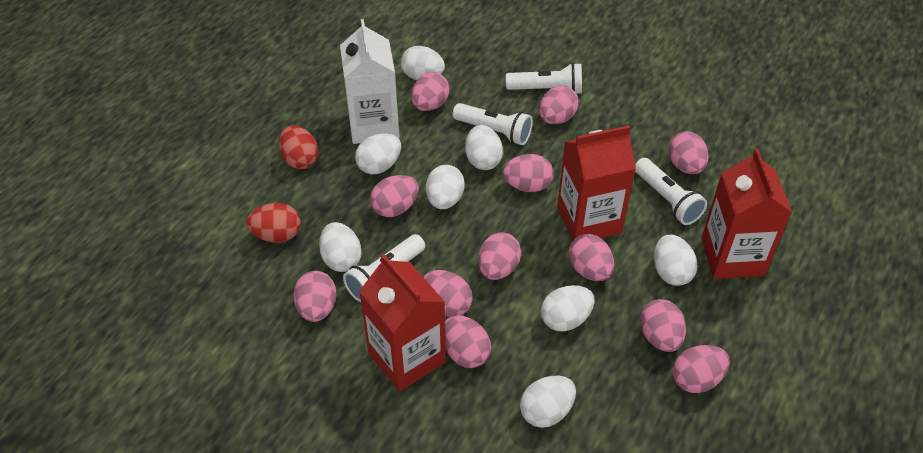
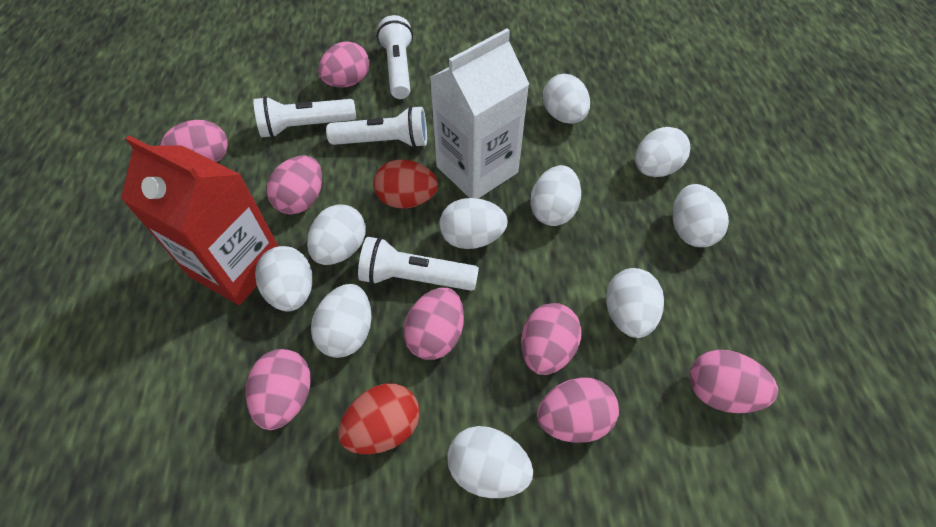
pink egg: [293,271,336,322] [370,175,419,217] [411,72,449,111] [424,270,473,317] [445,315,491,368] [478,232,521,280] [503,154,553,192] [539,86,579,124] [569,234,614,281] [640,299,686,352] [668,131,709,174] [672,345,730,393] = 12 -> [160,120,228,162] [245,349,311,430] [266,155,322,215] [318,42,369,88] [403,288,464,360] [521,303,582,375] [537,377,619,443] [689,350,778,413] = 8
red carton: [359,254,446,392] [557,125,636,240] [701,149,792,279] = 3 -> [121,136,278,305] = 1
white egg: [319,222,362,272] [355,133,401,174] [401,46,445,80] [426,165,465,209] [465,125,503,170] [520,376,576,428] [541,285,595,331] [654,234,698,286] = 8 -> [255,246,313,312] [307,204,366,265] [311,284,372,358] [440,198,508,249] [447,426,533,498] [530,165,581,226] [543,74,590,124] [606,268,664,338] [635,127,690,177] [673,184,729,247] = 10

